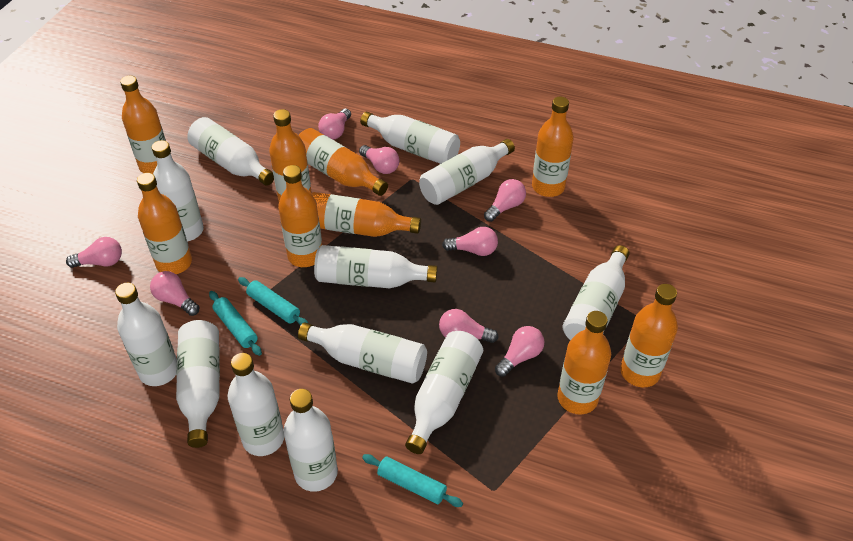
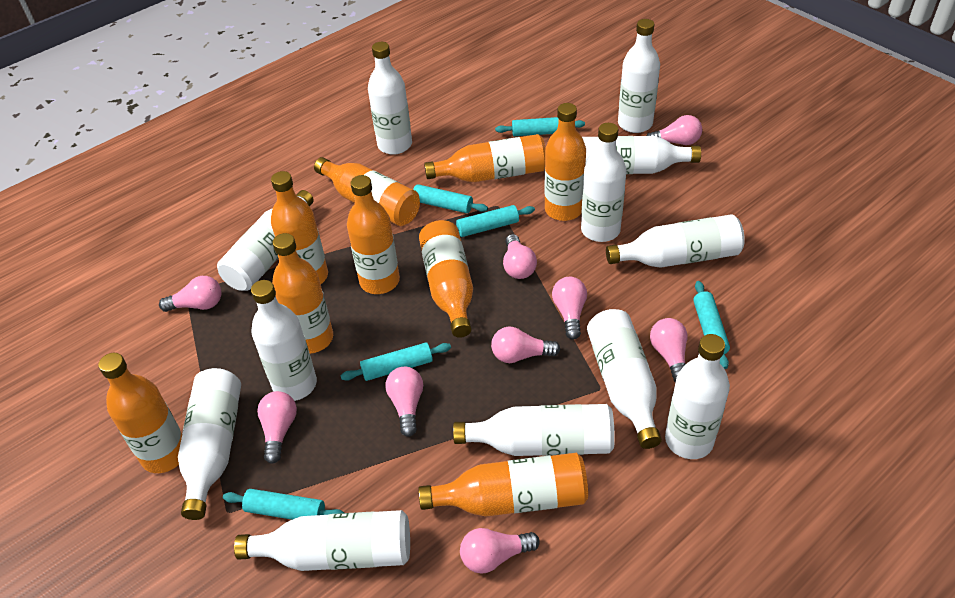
pink light bulb: [66,237,122,268] [150,271,200,316] [318,108,351,140] [359,145,399,174] [439,309,499,343] [442,227,498,256] [484,179,526,222] [495,326,544,377] = 8 -> [159,276,221,312] [257,391,297,464] [386,367,423,437] [460,528,540,574] [491,327,560,363] [503,234,537,279] [552,277,587,339] [646,115,702,145] [650,318,688,383] = 9
turquoise rolling pin: [209,291,262,356] [238,277,308,326] [362,454,463,507] = 3 -> [223,489,344,520] [340,343,451,381] [413,184,488,213] [456,205,535,237] [495,117,585,136] [693,281,730,369] = 6

